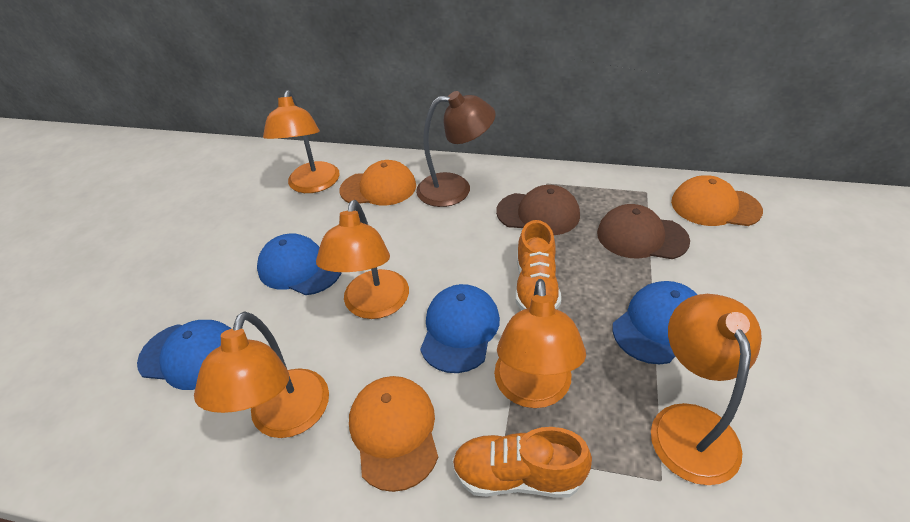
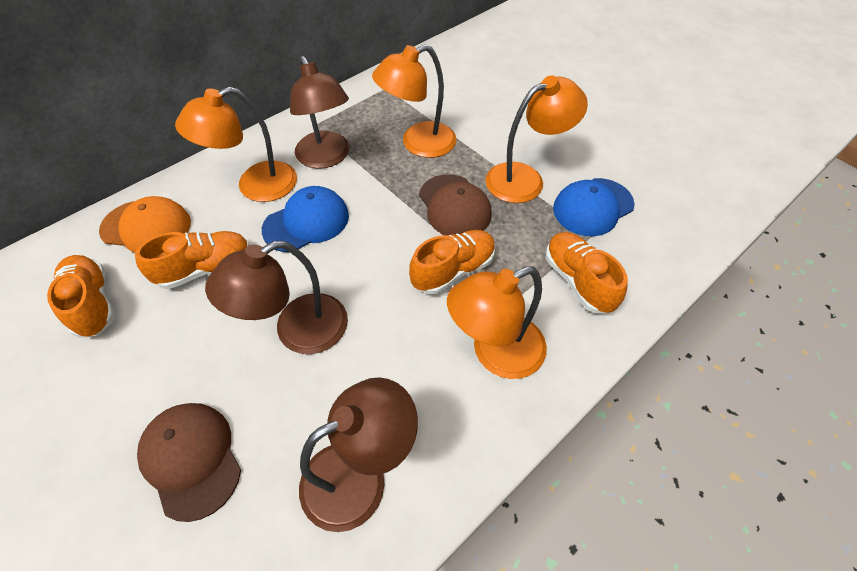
blue cap: [137,320,231,390] [257,233,342,295] [420,284,500,373] [612,281,697,364] = 4 -> [262,186,349,252] [553,178,635,236] = 2
brown lamp: [416,91,496,207] = 1 -> [205,241,348,354] [290,56,349,169] [299,377,418,532] = 3
orange cap: [339,160,416,205] [349,376,438,492] [671,175,763,226] = 3 -> [99,196,191,253] = 1
orange lamp: [194,311,329,438] [263,90,340,193] [316,200,409,319] [494,279,586,408] [651,294,762,485] = 5 -> [175,87,297,202] [372,44,457,158] [447,266,547,379] [485,75,588,203] = 4
orange shoe: [452,427,592,498] [516,220,561,310] = 2 -> [47,255,115,338] [135,231,249,289] [409,230,495,294] [545,232,628,313] = 4

